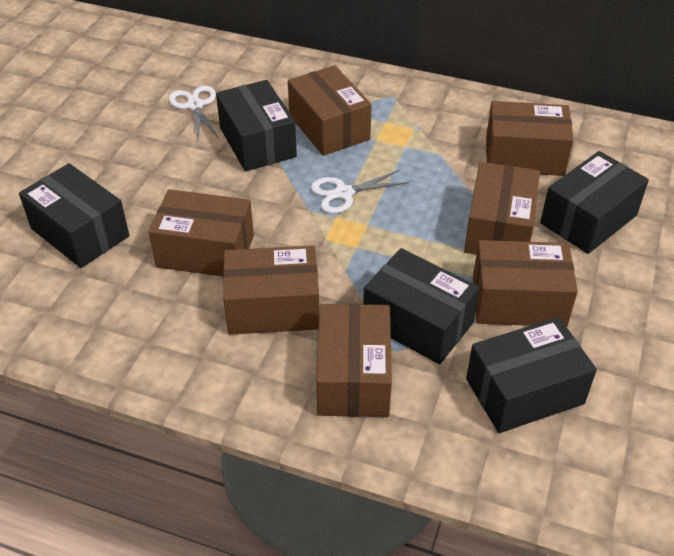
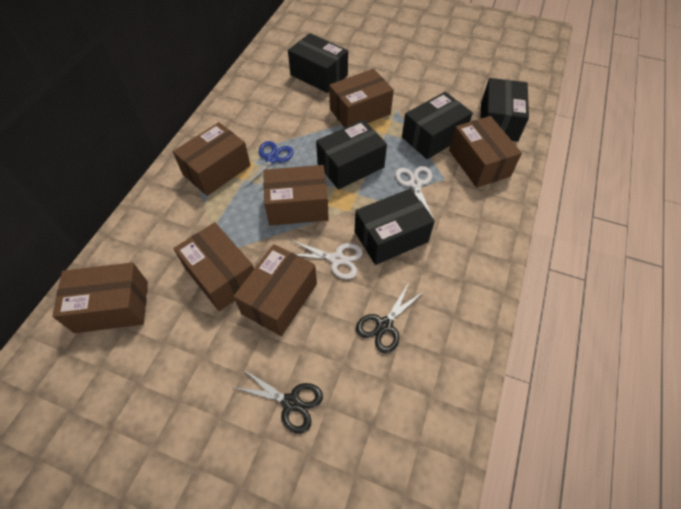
black scissors: none = 0 -> [232,369,323,434] [356,283,425,353] = 2
blue scissors: none = 0 -> [245,141,294,193] = 1

